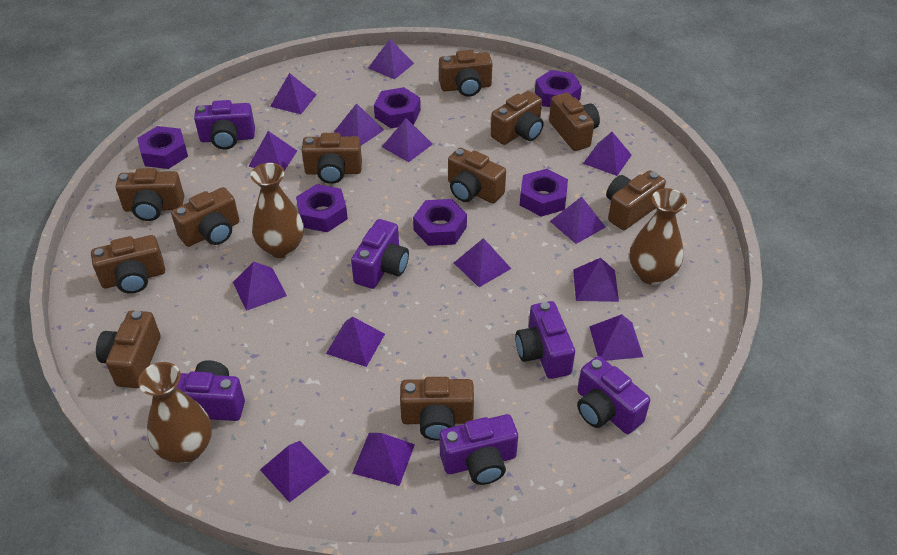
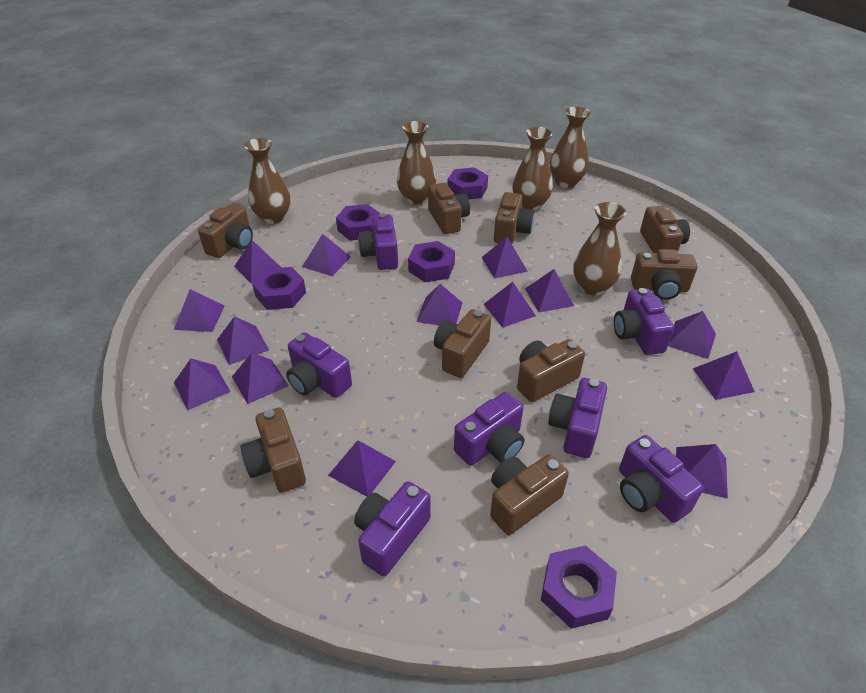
brown camera: [91,235,165,294] [96,310,161,388] [116,168,184,221] [171,187,239,247] [302,133,362,184] [400,377,474,441] [439,50,493,97] [448,148,506,204] [491,91,544,145] [549,93,600,151] [606,170,666,230] = 11 -> [198,204,253,258] [240,407,306,493] [428,183,470,234] [434,309,491,378] [490,455,569,535] [494,192,534,244] [517,339,585,402] [631,249,697,300] [640,206,690,253] = 9
brown vase: [138,362,212,463] [250,163,304,258] [630,188,687,285] = 3 -> [244,138,290,224] [397,121,436,205] [512,127,553,211] [550,106,591,188] [573,202,626,296] = 5
purple camera: [176,360,245,421] [194,100,255,149] [351,219,409,289] [440,414,518,485] [515,301,575,379] [577,356,650,434] = 6 -> [286,332,352,398] [354,481,431,576] [358,213,398,270] [454,392,524,466] [548,378,607,458] [614,288,674,355] [619,435,704,523] = 7
purple nut: [137,126,188,169] [296,184,348,232] [374,87,421,128] [413,199,467,246] [520,169,568,217] [535,70,582,107] = 6 -> [252,267,306,310] [336,204,380,241] [408,241,455,282] [447,167,488,199] [541,545,617,629] = 5

